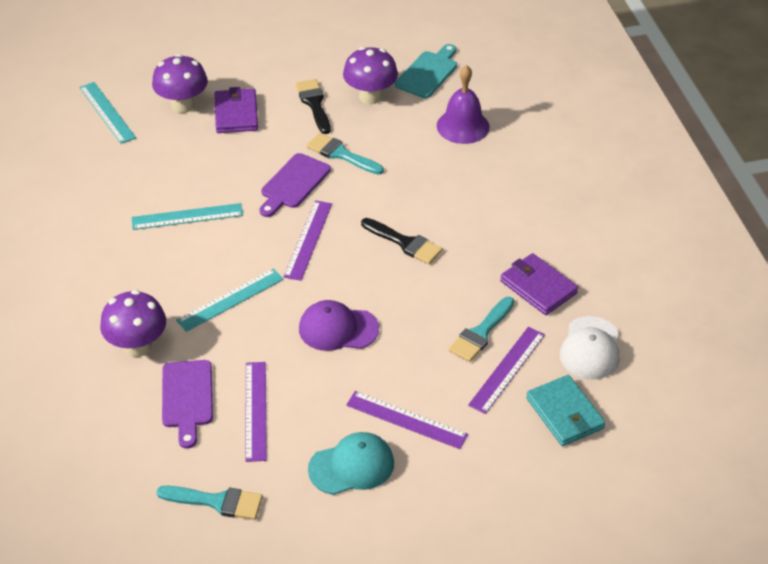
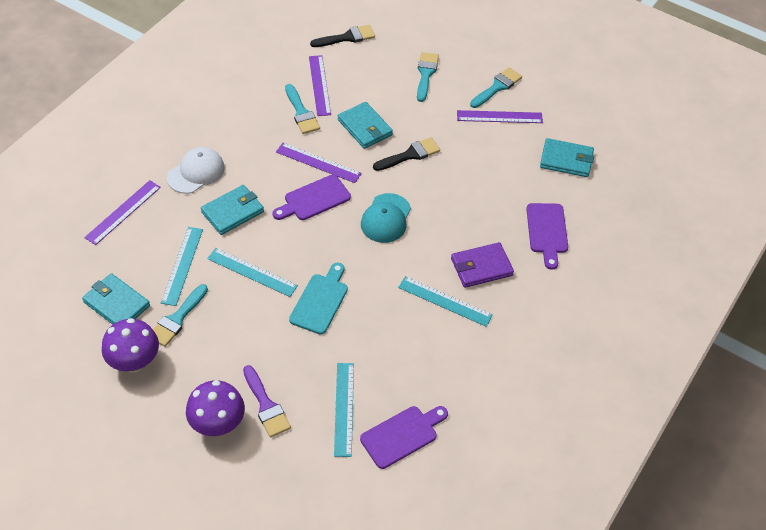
purple bell: [437,65,490,144] = 1 -> none = 0
purple brush: none = 0 -> [243,365,291,437] = 1
purple cap: [299,300,379,351] = 1 -> none = 0
purple cutting board: [162,360,213,449] [260,153,331,217] = 2 -> [272,175,351,220] [360,406,448,469] [526,203,568,270] = 3
purple mushroom: [100,290,166,357] [152,54,208,113] [343,47,398,104] = 3 -> [102,318,159,373] [186,380,245,436] = 2
purple wallet: [214,87,258,133] [500,253,578,315] = 2 -> [451,242,514,288] = 1
turquoise brush: [156,486,263,520] [307,133,384,175] [449,297,514,362] = 3 -> [153,284,208,347] [285,84,320,134] [417,52,439,102] [470,67,522,108] = 4
turquoise ruler: [79,82,136,144] [131,203,243,230] [176,268,284,332] = 3 -> [161,227,203,306] [207,248,298,297] [334,363,354,457] [398,276,493,327] = 4
turquoise wallet: [526,375,606,446] = 1 -> [82,273,150,325] [201,185,264,235] [338,102,393,149] [540,138,594,177] = 4

